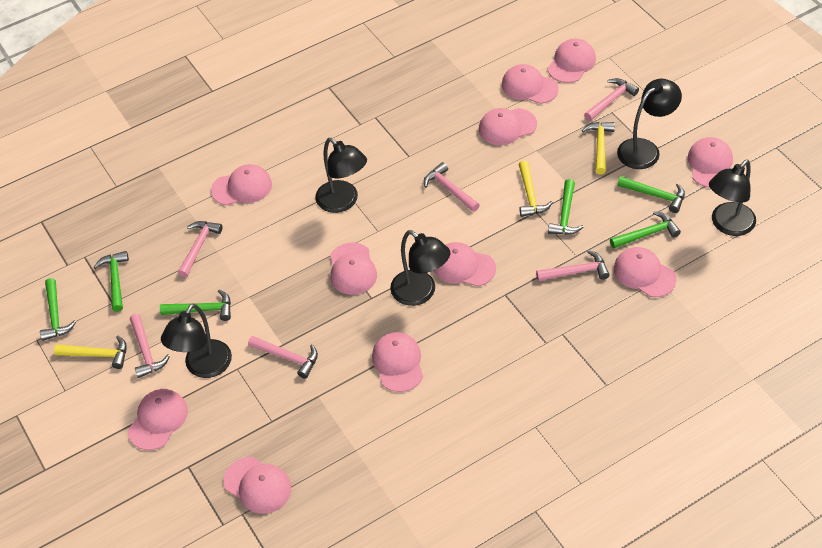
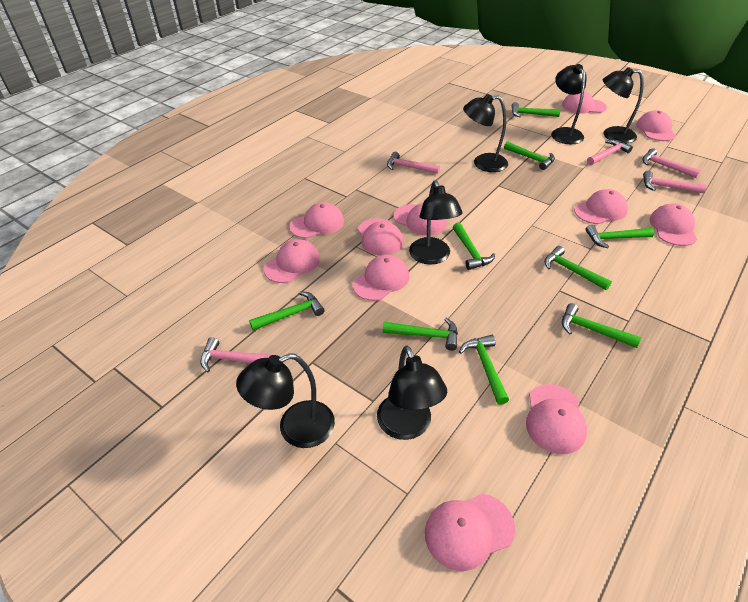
black lamp: [161,303,232,378] [315,138,367,213] [390,230,450,306] [617,79,682,169] [709,160,756,236] = 5 -> [236,353,335,448] [377,345,447,440] [409,180,463,265] [463,94,508,172] [551,64,586,144] [603,67,644,143] = 6
green hammer: [40,278,76,341] [94,251,129,312] [160,289,231,321] [548,179,584,235] [610,211,681,248] [617,176,685,213] = 6 -> [249,291,324,330] [383,318,458,351] [453,222,495,270] [459,335,509,405] [504,141,555,170] [511,102,560,117] [544,246,612,290] [562,303,641,348] [585,225,654,248] = 9
pink hammer: [130,314,170,378] [178,221,222,277] [248,336,318,379] [424,162,480,212] [536,250,610,281] [584,78,639,121] = 6 -> [200,337,278,372] [387,152,440,174] [587,140,633,165] [642,148,701,178] [643,171,706,193] = 5
yellow hammer: [54,336,127,369] [519,161,553,217] [582,122,615,174] = 3 -> none = 0

